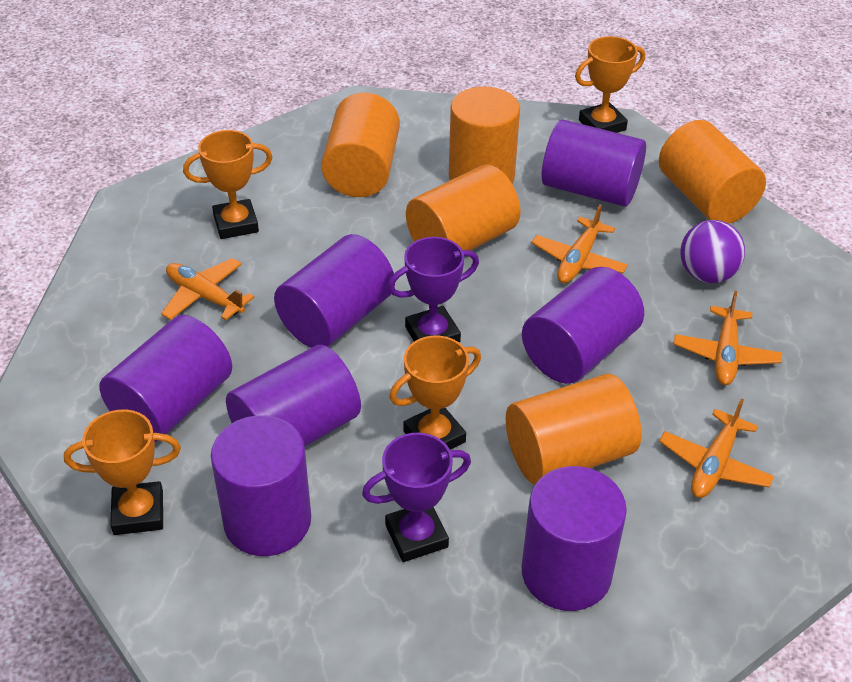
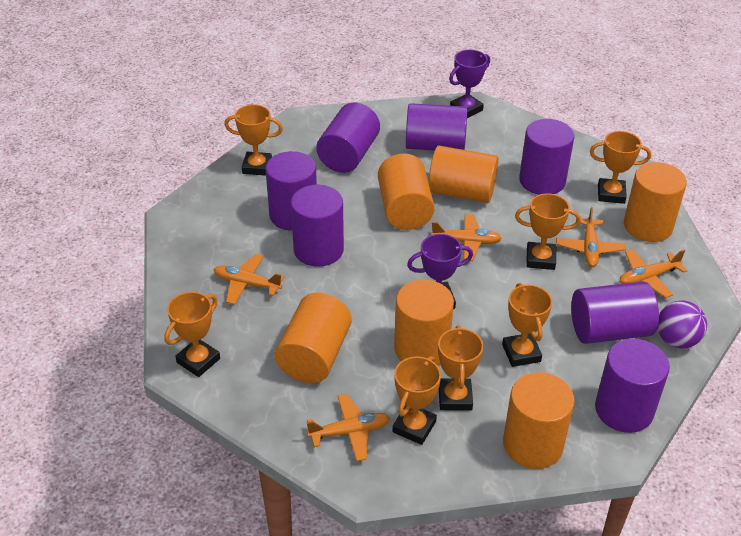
orange cylinder: [321,93,400,197] [406,165,521,251] [449,87,520,183] [506,373,641,485] [659,120,766,224] = 5 -> [275,293,352,383] [378,153,435,230] [394,280,454,366] [428,146,499,203] [503,372,575,469] [624,162,687,242] = 6
orange plane: [161,258,254,320] [531,204,628,283] [659,398,774,498] [674,291,782,385] = 4 -> [214,254,285,304] [306,394,390,461] [431,214,502,261] [556,207,626,267] [620,249,687,298] = 5
orange trophy: [64,410,181,535] [183,130,273,239] [389,336,481,450] [575,36,645,133] = 4 -> [164,292,220,377] [225,105,283,176] [393,356,441,445] [438,325,484,411] [502,283,552,367] [515,194,581,270] [590,131,651,204] = 7

